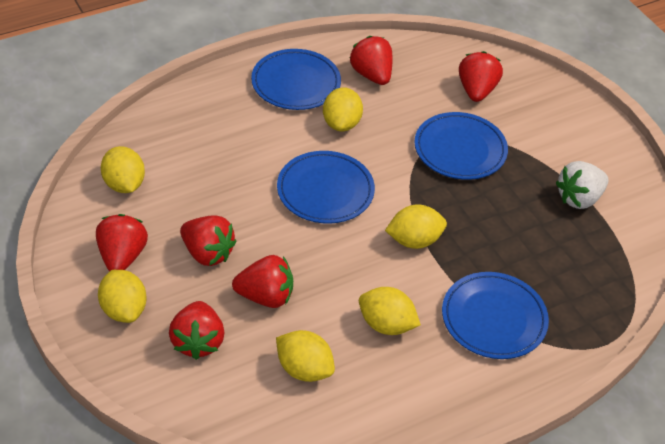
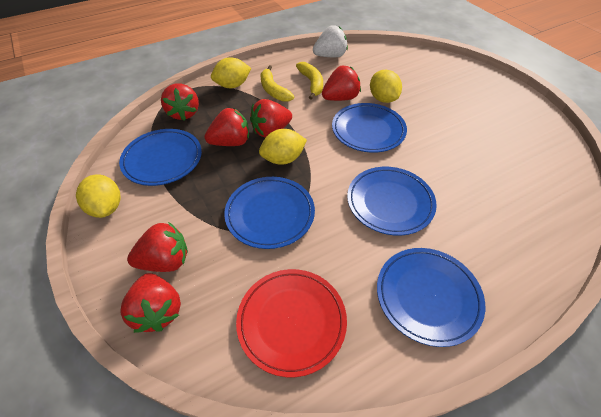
blue plate: [251,49,341,110] [277,151,375,224] [414,112,508,180] [442,272,549,359] = 4 -> [119,129,202,186] [224,177,315,249] [332,103,407,153] [347,167,437,235] [377,248,485,347] = 5
red plate: none = 0 -> [236,269,347,377] = 1
yellow banana: none = 0 -> [261,65,294,102] [296,62,323,100] = 2
yellow lemon: [98,270,147,323] [101,146,145,193] [276,330,335,382] [323,87,363,131] [359,287,421,335] [385,204,447,249] = 6 -> [76,174,121,218] [211,57,251,88] [259,129,307,165] [370,70,402,103] = 4

